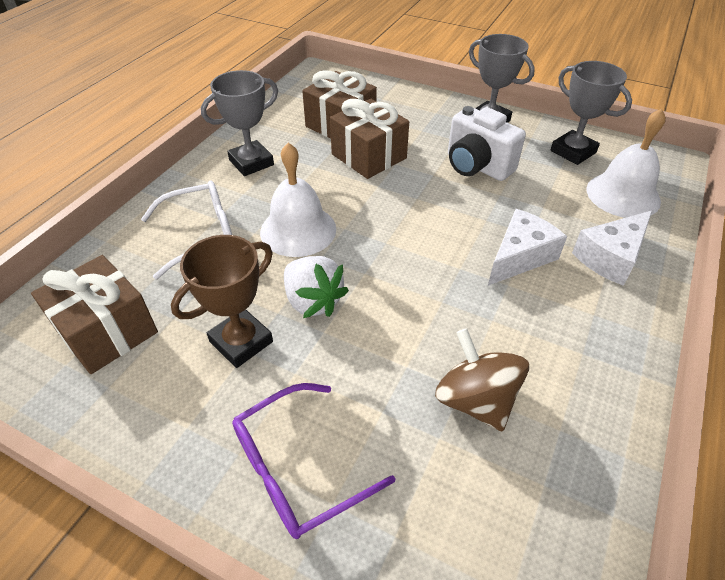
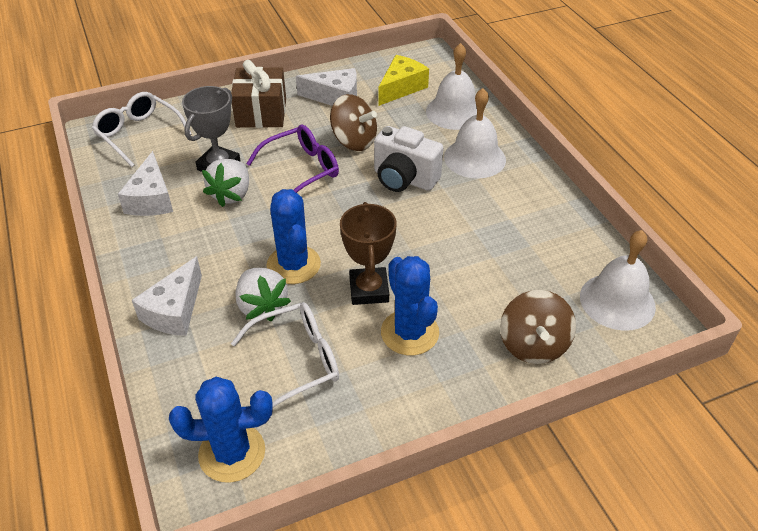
blue cactus: none = 0 -> [169,377,272,483] [266,189,321,284] [381,256,439,355] = 3
brown gift: [31,255,158,374] [302,70,377,138] [330,99,409,179] = 3 -> [231,60,286,128] = 1
brown spinning top: [435,328,529,432] = 1 -> [330,94,377,151] [500,290,576,364] = 2
grey trophy: [201,70,278,176] [469,34,535,123] [550,61,632,165] = 3 -> [182,86,241,172] = 1
white bell: [260,143,336,257] [586,108,666,218] = 2 -> [426,43,484,130] [444,88,506,179] [580,230,656,331] = 3
white cheese: [488,209,567,286] [572,210,652,286] = 2 -> [118,151,173,216] [132,256,202,336] [296,68,357,106] = 3
white glasses: [141,181,232,279] = 1 -> [92,92,192,167] [231,302,339,408] = 2
white strawberry: [284,256,349,318] = 1 -> [202,159,249,207] [235,268,291,322] = 2
yellow cheese: none = 0 -> [378,55,429,106] = 1

